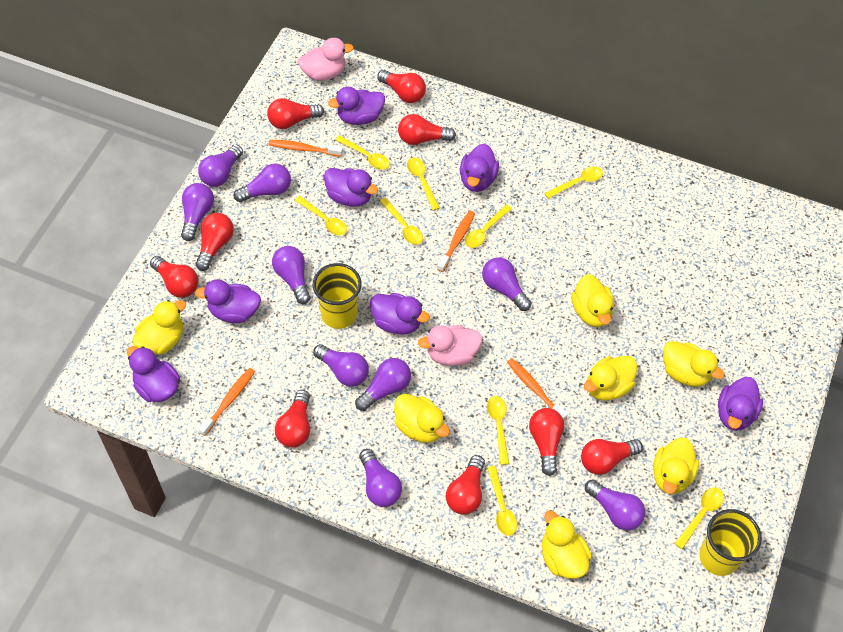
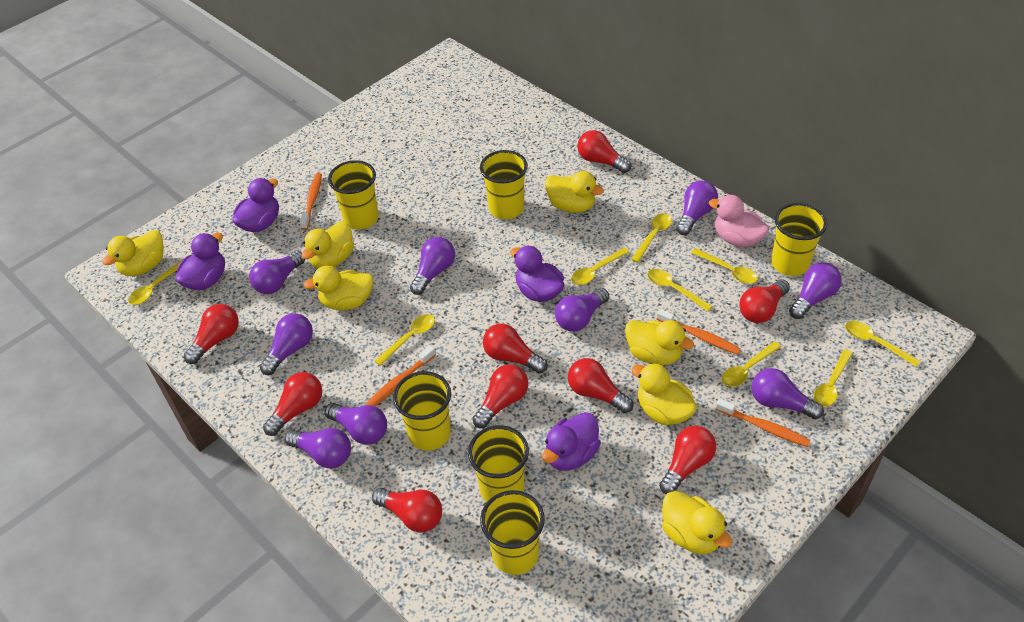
pink duck: [298,38,354,81] [418,325,482,366] = 2 -> [709,195,769,248] = 1
purple duck: [127,346,180,402] [195,279,261,323] [324,168,378,207] [328,87,385,125] [370,293,430,335] [460,144,499,192] [718,377,763,431] = 7 -> [176,233,225,290] [232,178,279,232] [510,245,564,302] [542,412,601,471] = 4
yellow cup: [313,263,362,329] [699,509,762,576] = 2 -> [328,160,379,229] [393,371,451,451] [468,425,529,502] [480,150,528,219] [480,490,545,575] [771,203,827,276] = 6

